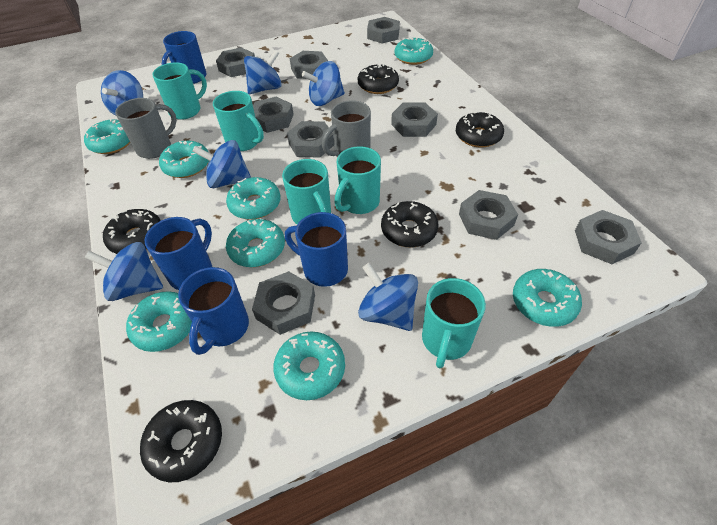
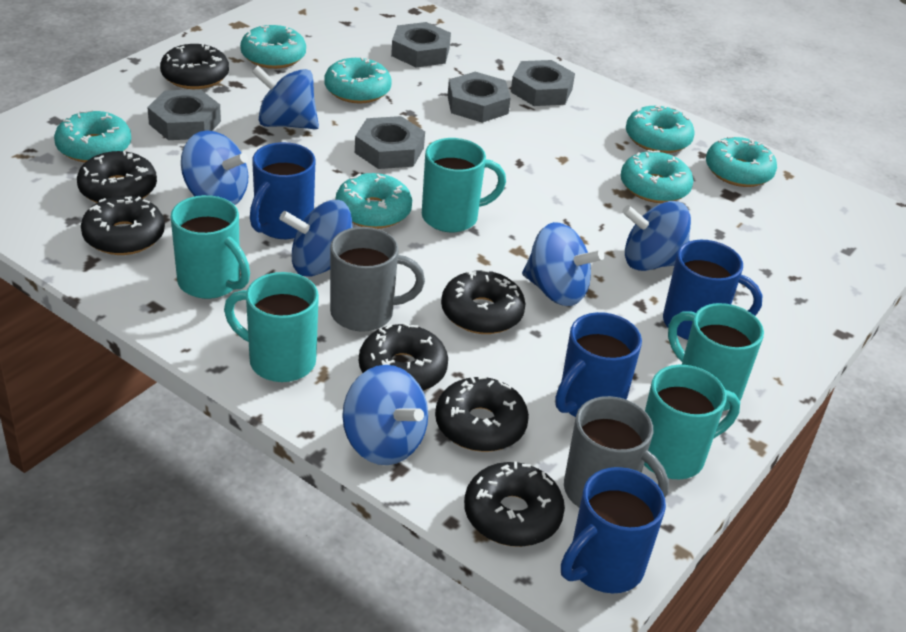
black donut: [103,209,161,254] [140,400,222,482] [358,64,399,94] [381,201,438,248] [456,111,504,148] = 5 -> [77,151,157,203] [81,196,165,255] [160,43,229,89] [359,323,448,391] [435,376,529,452] [441,269,526,334] [464,462,565,547] = 7
grey nut: [216,48,255,77] [252,271,315,335] [253,97,294,133] [287,121,334,158] [290,51,328,79] [367,17,400,44] [391,102,438,137] [459,190,518,240] [575,210,642,264] = 9 -> [147,89,221,140] [355,116,425,169] [391,22,451,67] [447,72,511,123] [511,60,575,106] = 5
turquoise donut: [84,119,130,154] [126,291,192,352] [159,141,209,178] [226,177,281,220] [226,219,285,267] [273,332,345,400] [395,37,433,65] [513,269,582,327] = 8 -> [54,110,131,163] [240,25,306,69] [324,57,392,104] [335,173,412,229] [621,150,693,203] [626,105,695,153] [706,136,777,187] = 7

